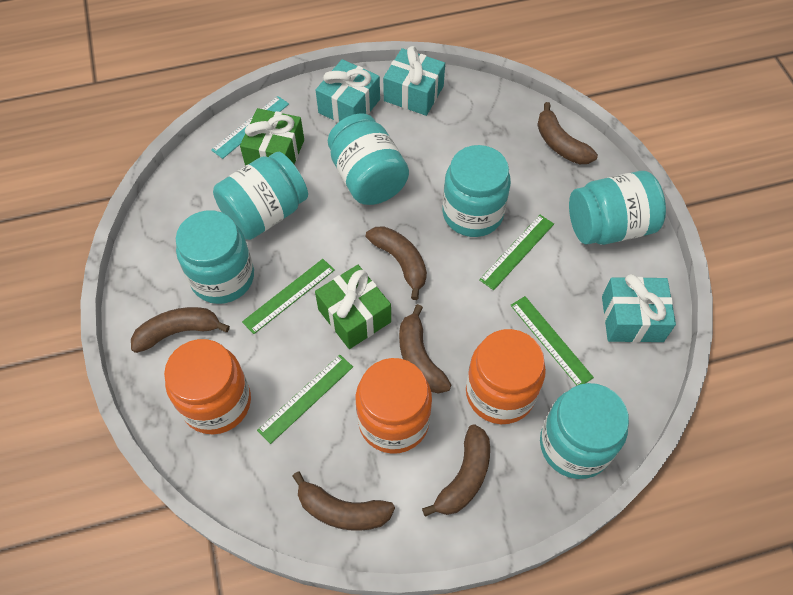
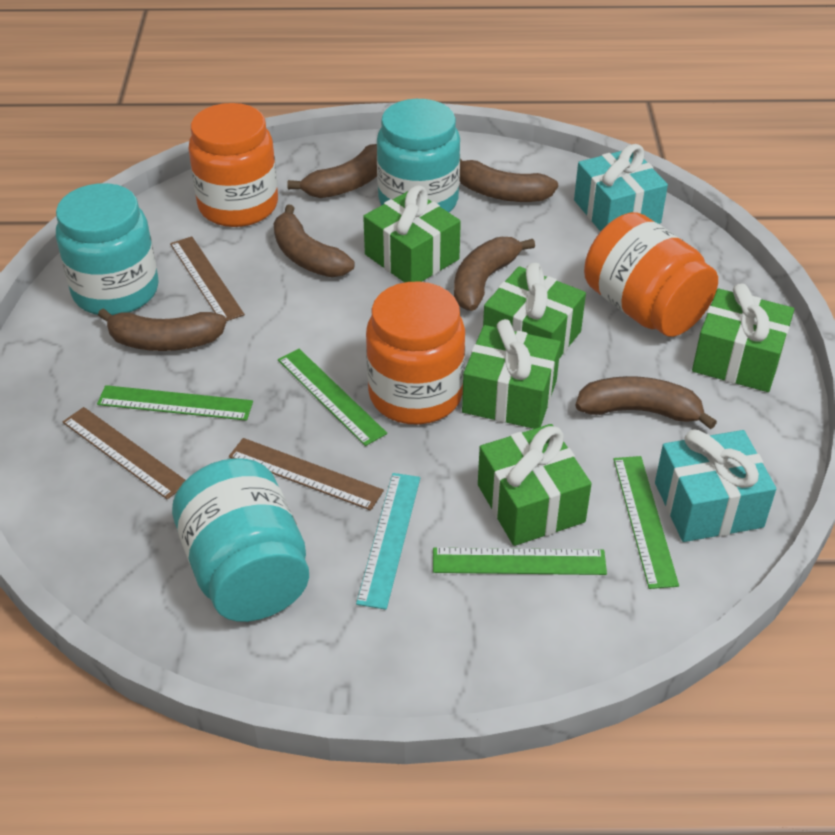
brown ruler: none = 0 -> [63,407,186,500] [170,236,245,321] [229,438,384,511] = 3
green gift: [240,108,304,166] [315,265,391,349] = 2 -> [363,185,461,283] [462,319,561,429] [478,424,591,546] [483,263,586,358] [692,283,794,392] = 5
turquoise gift: [316,59,380,123] [383,46,445,116] [602,274,676,343] = 3 -> [574,144,668,232] [655,429,776,542] = 2
turquoise jar: [176,210,254,304] [213,152,308,240] [328,113,409,205] [443,145,511,237] [540,383,629,479] [569,171,666,245] = 6 -> [56,183,159,315] [172,458,309,622] [377,99,460,212] = 3

